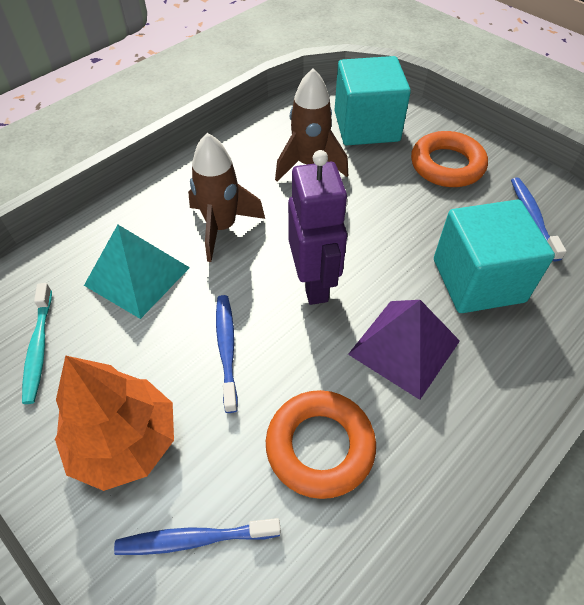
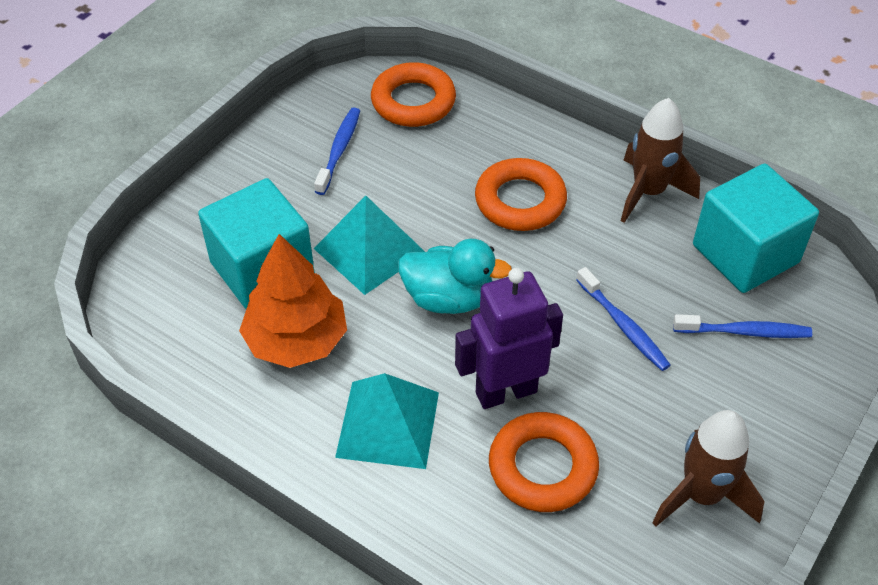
orange ring: [266,390,376,499] [411,131,488,187] = 2 -> [371,62,456,127] [475,158,567,231] [489,412,599,512] = 3
purple pyramid: [348,300,460,400] = 1 -> none = 0
turquoise duck: none = 0 -> [398,239,512,314] = 1
turquoise pyramid: [84,225,190,319] = 1 -> [314,196,425,295] [335,373,439,469] = 2
turquoise toothbrush: [22,283,52,404] = 1 -> none = 0

